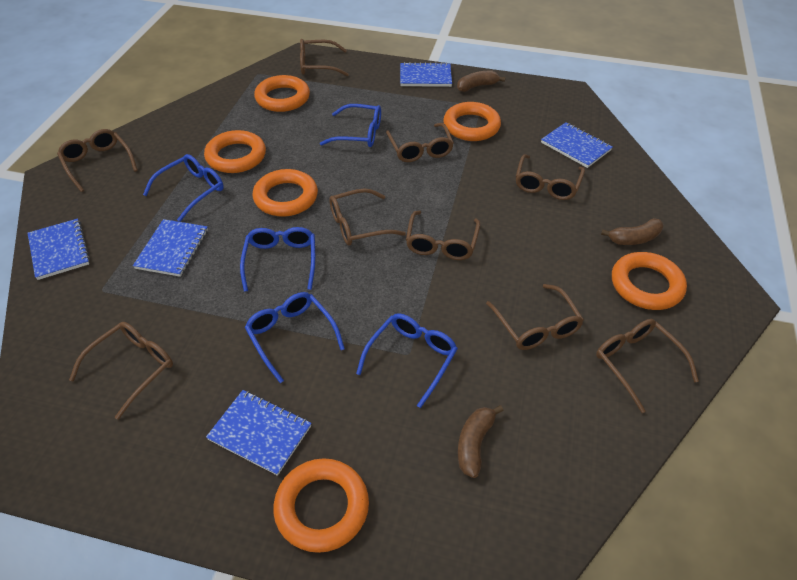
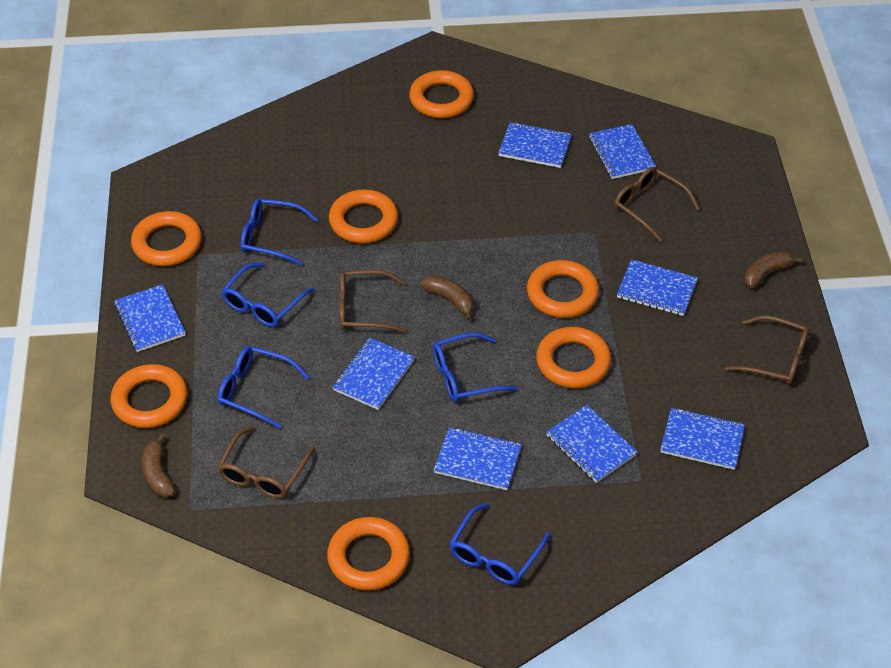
blue notebook: [28,219,90,280] [133,219,208,277] [206,390,311,476] [400,62,452,87] [541,122,612,168] = 5 -> [114,284,186,352] [332,338,415,410] [434,427,522,490] [498,122,572,168] [546,405,637,483] [589,124,656,179] [617,259,698,316] [660,407,745,470] = 8
brown glasses: [57,129,138,192] [69,322,173,420] [300,39,349,76] [329,188,406,245] [386,123,454,162] [406,211,480,260] [486,284,584,350] [515,154,585,200] [596,319,699,413] = 9 -> [217,426,315,499] [340,270,406,333] [614,167,700,242] [725,315,809,385] = 4
orange ring: [204,130,266,173] [253,169,318,217] [254,75,310,112] [273,458,369,553] [443,102,501,141] [612,252,687,310] = 6 -> [111,364,187,428] [131,211,202,266] [327,517,410,590] [329,189,398,243] [409,70,474,118] [527,260,599,318] [536,327,611,388] = 7

